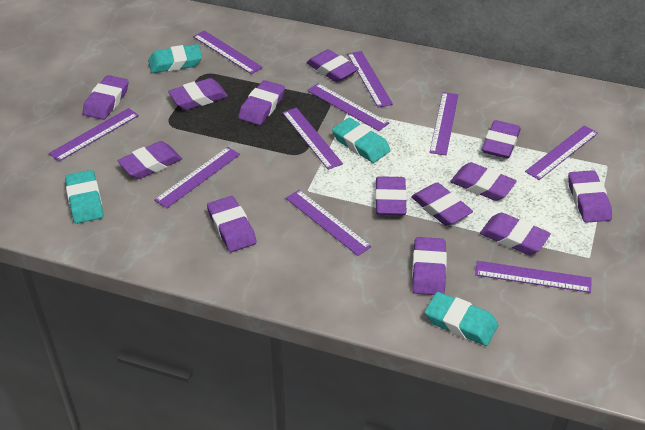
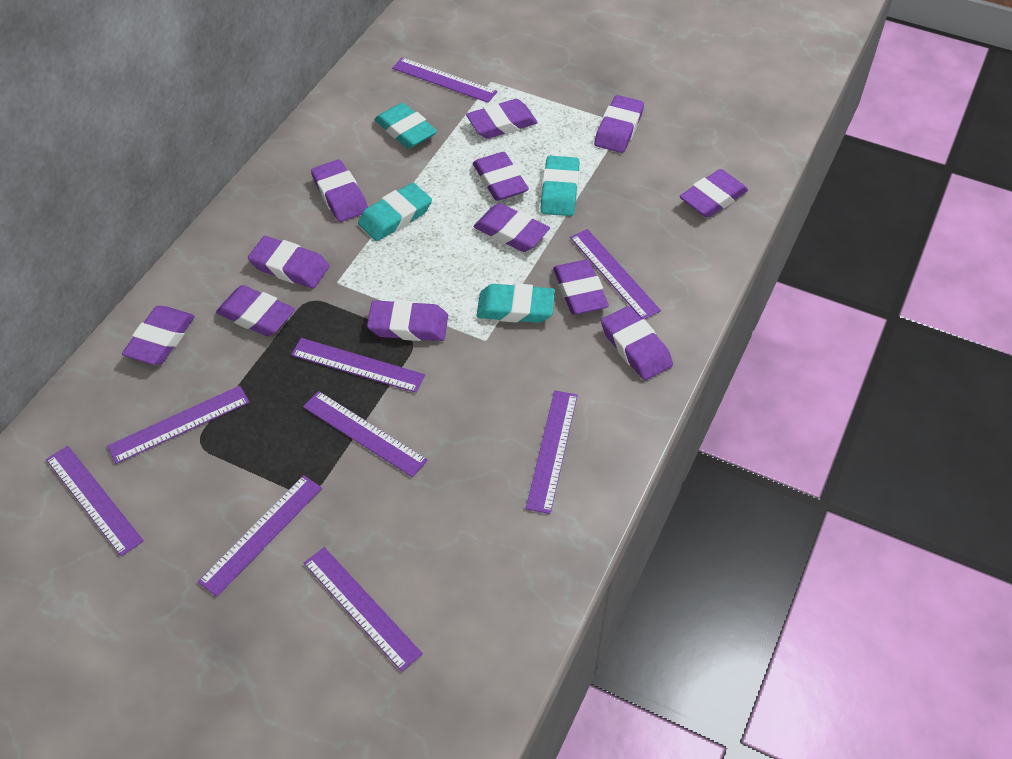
purple eraser: [82,75,129,120] [117,141,182,179] [168,78,228,110] [207,196,257,252] [238,80,285,125] [306,49,359,82] [375,176,407,215] [411,183,473,226] [412,237,447,295] [450,162,517,201] [480,213,551,255] [482,120,521,159] [568,170,612,223] = 13 -> [122,306,195,365] [216,285,295,337] [248,236,329,288] [311,159,368,222] [367,300,448,341] [466,99,538,139] [473,152,529,201] [474,203,550,252] [553,260,609,315] [594,95,644,153] [601,306,673,380] [680,169,748,218] = 12
purple ruler: [49,108,139,162] [154,147,240,208] [193,30,263,74] [282,108,343,170] [286,190,372,256] [307,83,389,131] [347,51,393,108] [429,92,459,155] [475,261,591,293] [525,125,598,180] = 10 -> [46,446,144,556] [107,385,250,464] [198,475,322,597] [291,338,425,393] [303,391,428,477] [304,547,423,672] [392,58,497,103] [526,391,578,514] [570,229,661,319] = 9

